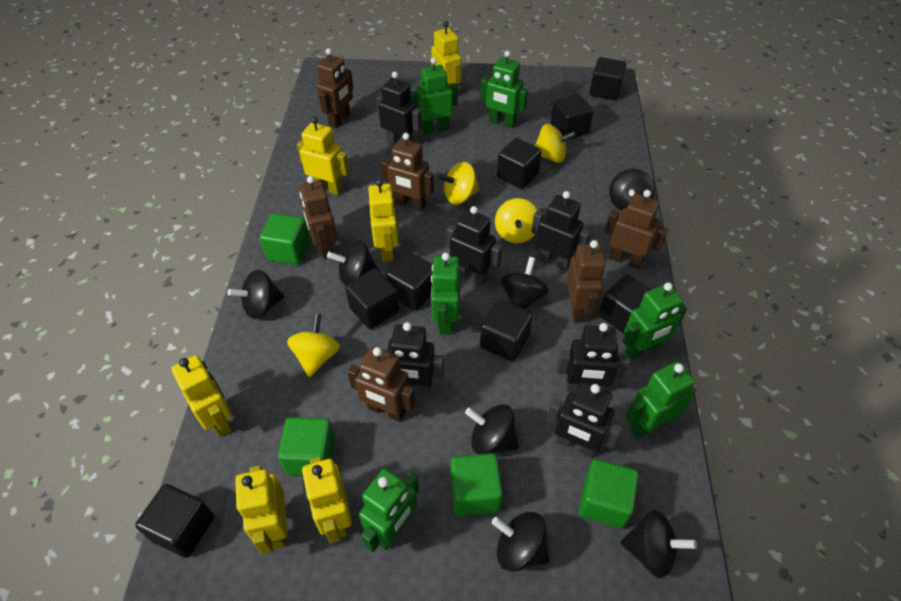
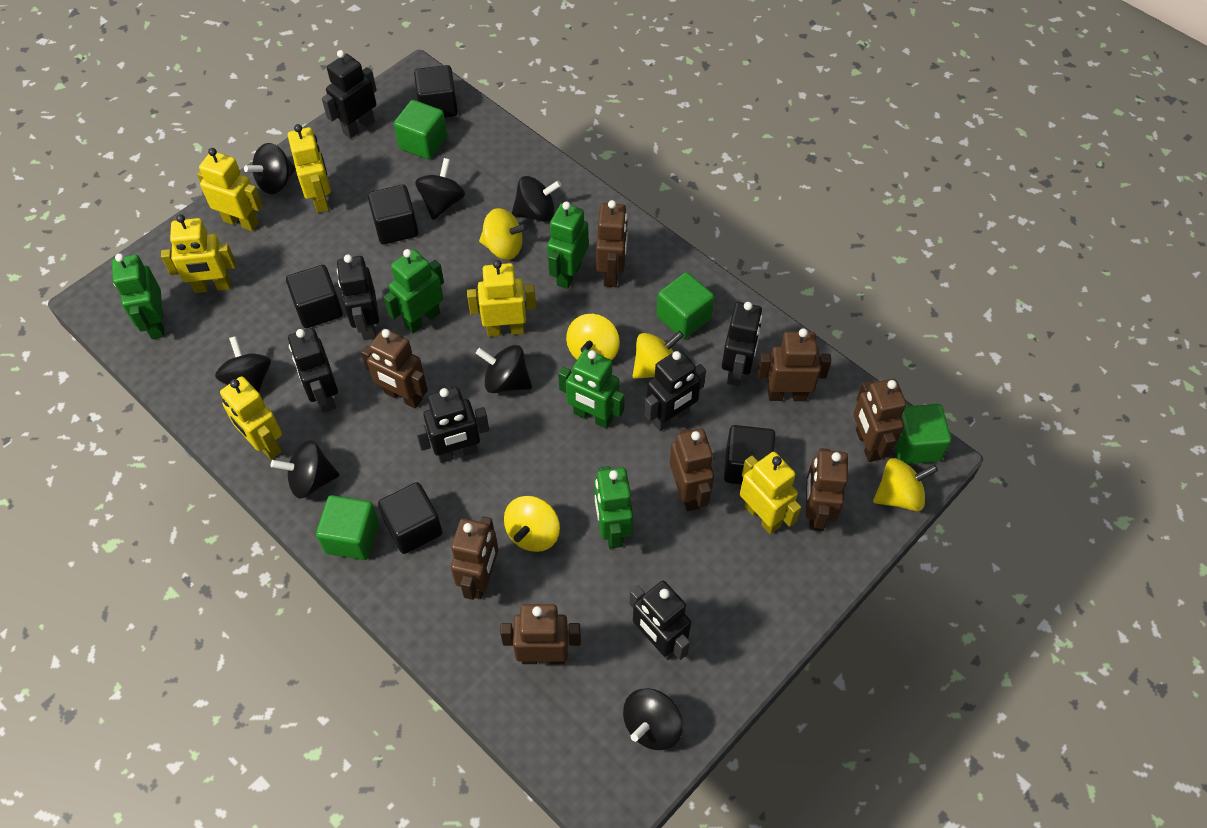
black cube: [135,484,214,558] [345,268,399,329] [386,251,433,311] [480,300,533,362] [497,138,542,189] [551,94,594,140] [589,57,626,100] [599,274,652,334] = 8 -> [286,265,343,328] [368,185,418,244] [378,482,442,554] [414,65,458,117] [724,425,776,485] = 5
black robot: [376,72,422,144] [382,322,444,394] [447,206,502,286] [532,191,590,271] [546,381,622,457] [557,323,630,392] = 6 -> [288,328,338,413] [322,50,377,139] [337,254,379,340] [415,387,489,463] [630,581,691,660] [644,349,706,431] [722,302,763,386] = 7
brown robot: [300,176,337,259] [316,48,353,128] [348,346,415,422] [381,133,434,212] [567,240,606,322] [605,190,668,269] = 6 -> [361,328,428,408] [451,516,498,600] [500,604,581,664] [596,200,628,287] [670,428,714,511] [757,328,831,401] [806,448,848,531] [853,379,906,462] = 8
green robot: [359,469,419,552] [410,57,458,134] [431,253,461,335] [480,51,528,128] [622,282,687,360] [626,362,695,438] = 6 -> [112,253,165,339] [384,249,444,333] [547,202,589,289] [558,349,625,429] [594,466,633,549] = 5
yellow spinning top: [287,313,340,377] [438,162,480,204] [495,198,538,243] [534,124,576,163] = 4 -> [479,208,528,260] [504,496,560,552] [566,314,620,361] [633,331,684,379] [873,458,938,511] = 5

